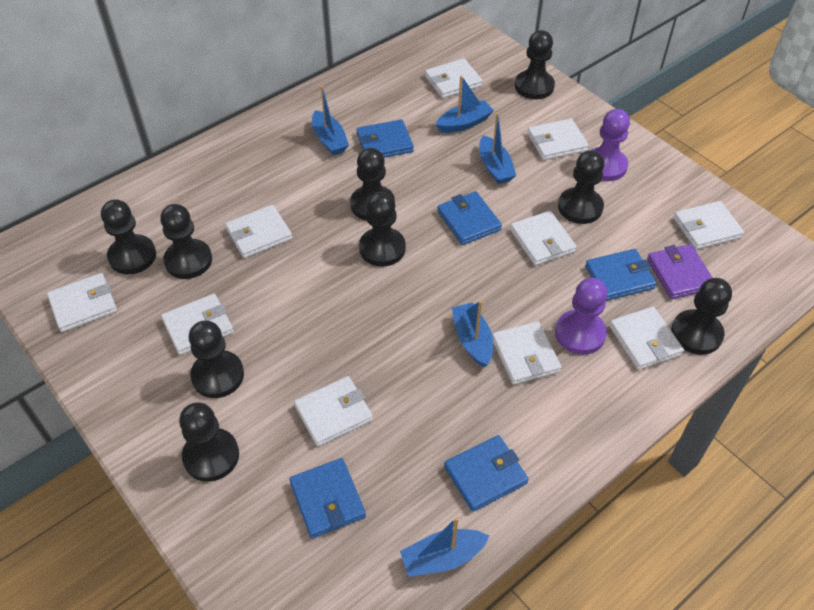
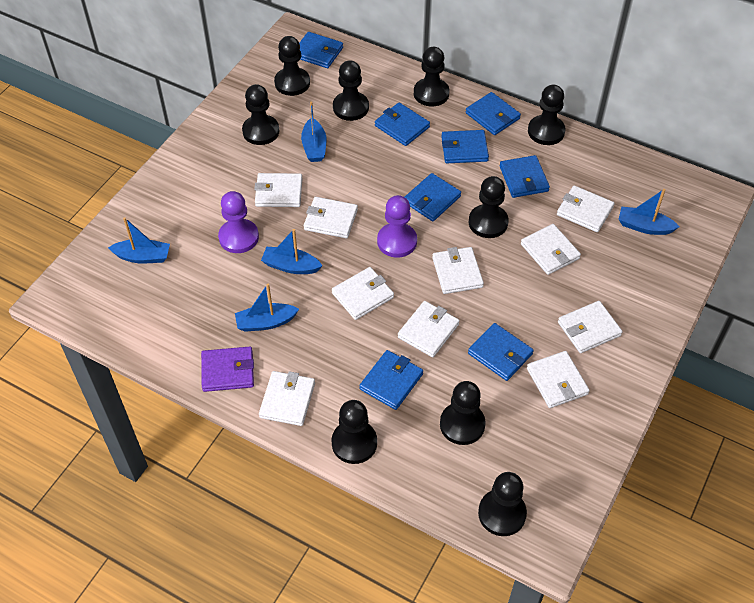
blue wallet: [289,458,366,539] [357,119,414,158] [437,191,502,245] [444,435,529,512] [585,249,657,301] = 5 -> [299,32,343,68] [359,350,423,410] [375,102,430,146] [405,173,461,221] [441,130,489,163] [466,92,521,135] [468,323,534,381] [500,155,550,198] = 8

